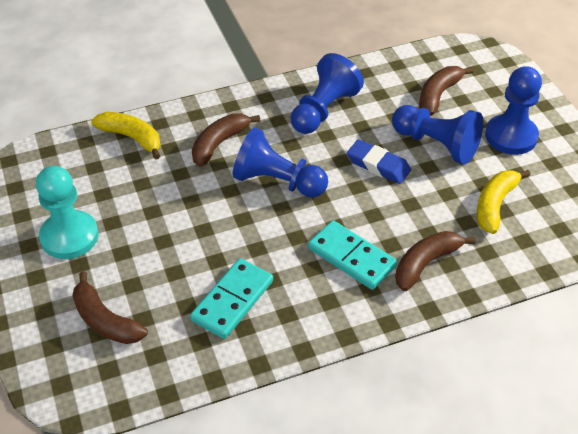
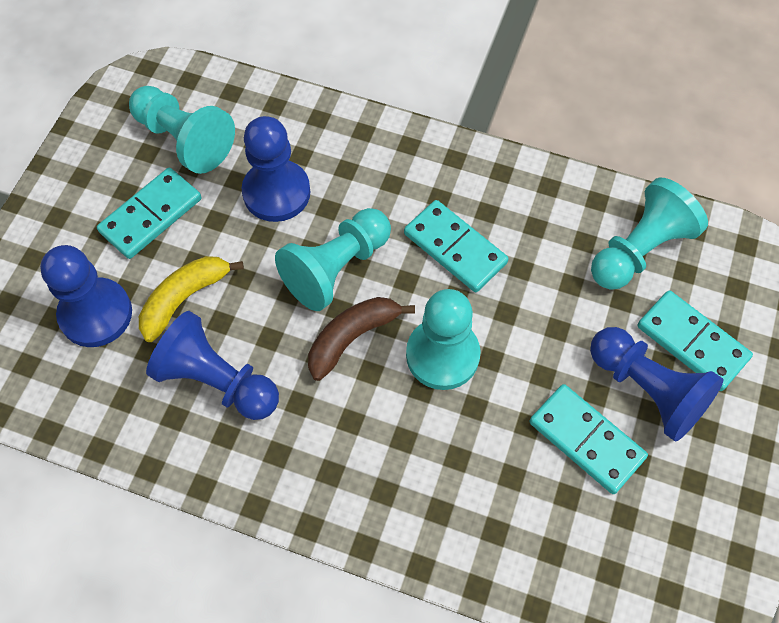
blue eraser: [347,139,411,184] = 1 -> none = 0
brown banana: [72,271,148,344] [192,113,260,167] [395,231,476,291] [419,66,474,116] = 4 -> [308,297,415,381] = 1
turquoise domino: [190,258,273,339] [308,220,397,290] = 2 -> [97,168,202,259] [404,200,508,292] [529,384,648,494] [637,290,753,391] = 4
turquoise pawn: [36,166,99,259] = 1 -> [129,86,235,174] [275,208,391,311] [406,289,481,390] [591,178,708,290] = 4
yellow banana: [91,112,161,159] [477,170,530,234] = 2 -> [139,256,244,342] = 1

